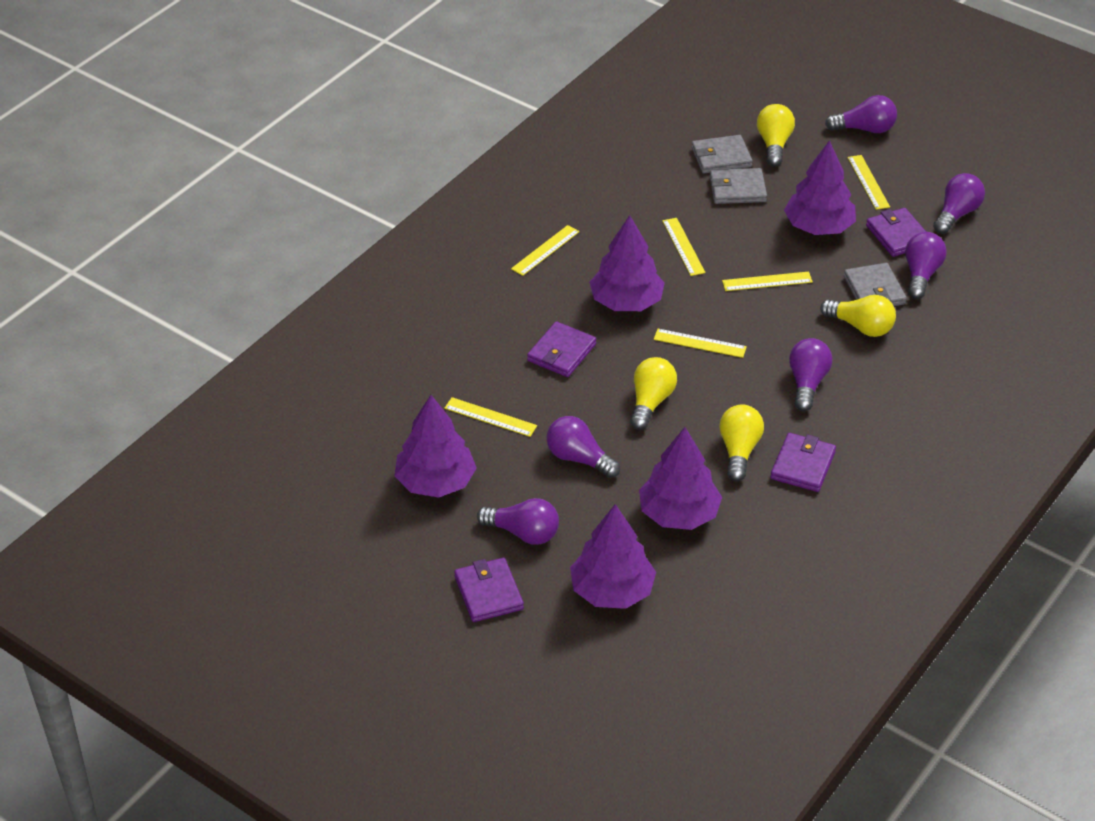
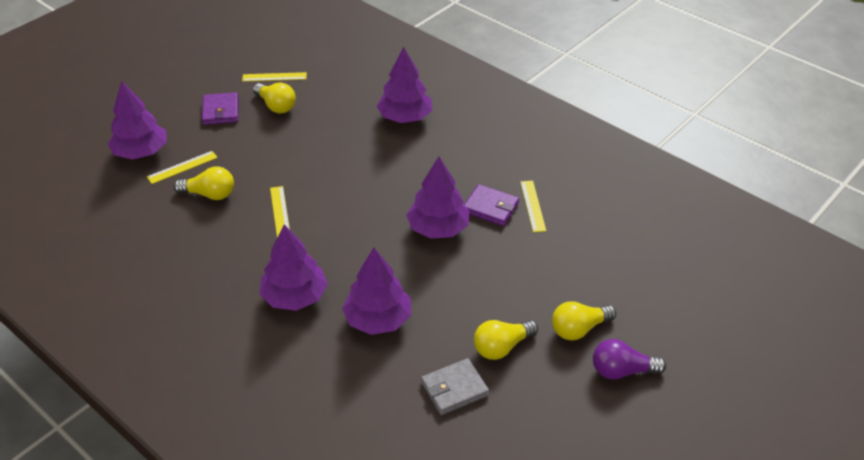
grey wallet: [692,135,753,174] [709,168,767,204] [844,263,907,306] = 3 -> [421,358,489,415] = 1
purple light bulb: [477,498,559,545] [547,416,620,478] [789,338,833,411] [825,95,897,133] [905,232,947,299] [933,173,985,234] = 6 -> [593,339,666,380] = 1
purple wallet: [454,558,524,622] [527,321,596,377] [770,433,836,492] [866,208,926,257] = 4 -> [202,92,239,125] [464,184,519,226] = 2
yellow ruler: [444,397,537,437] [511,225,579,276] [654,329,747,358] [662,218,706,276] [722,271,813,291] [847,155,890,210] = 6 -> [147,151,218,184] [242,72,307,82] [270,186,290,237] [520,181,546,232] = 4

